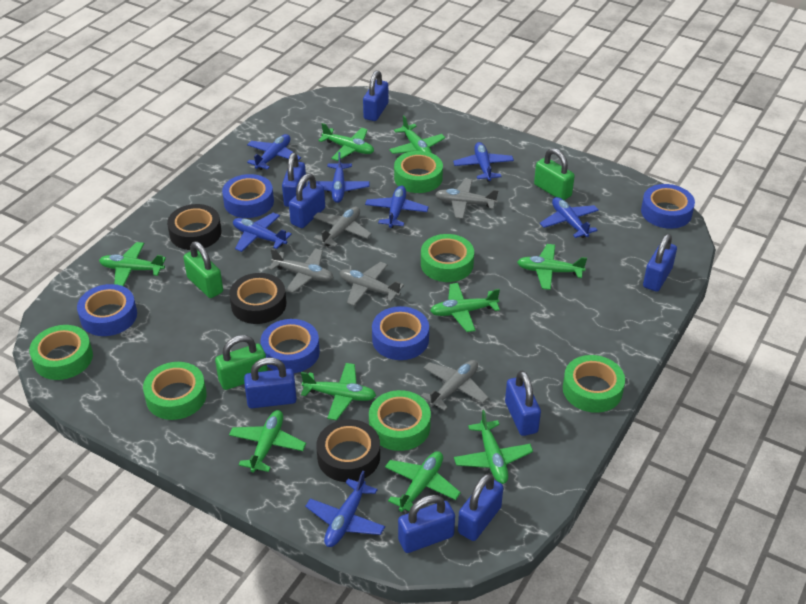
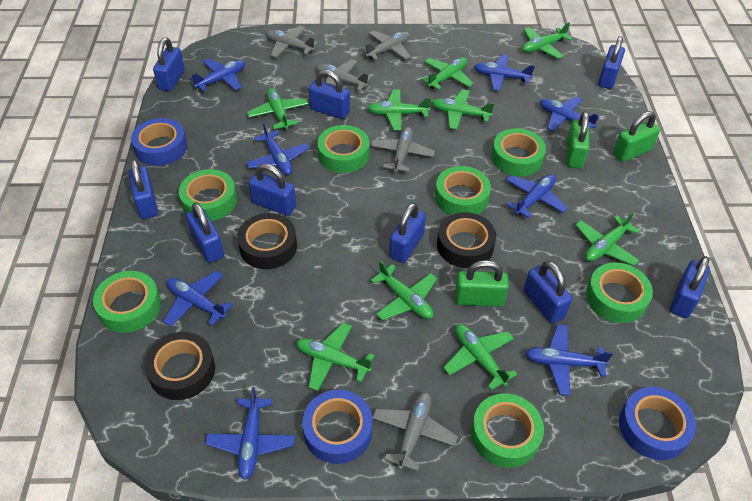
blue padlock: [244,358,297,408] [282,153,307,207] [289,173,325,228] [363,70,389,121] [398,495,455,553] [458,473,503,541] [505,371,541,436] [643,234,677,292] = 8 -> [129,159,158,219] [153,38,185,91] [186,203,224,263] [249,164,296,216] [309,70,350,119] [389,203,426,263] [524,261,572,324] [598,36,625,89] [670,256,710,318] = 9
blue plane: [233,212,292,252] [247,134,301,170] [305,471,385,547] [308,152,370,203] [365,186,429,228] [453,142,514,182] [540,197,599,238] = 7 -> [163,270,233,327] [190,59,245,91] [205,387,295,480] [246,122,310,176] [474,54,535,91] [506,174,568,219] [525,324,613,396] [540,96,599,132] = 8
blue tape: [77,284,137,336] [222,174,274,218] [260,319,320,373] [372,306,429,360] [641,184,695,229] = 5 -> [131,118,187,166] [302,390,373,464] [619,387,696,460] = 3
green tape: [29,325,93,380] [143,362,207,420] [369,390,431,451] [394,151,443,193] [421,234,474,282] [563,355,625,413] = 6 -> [93,271,161,333] [179,169,237,221] [317,125,369,173] [435,166,491,215] [471,393,544,468] [491,128,546,176] [586,262,653,323] = 7

